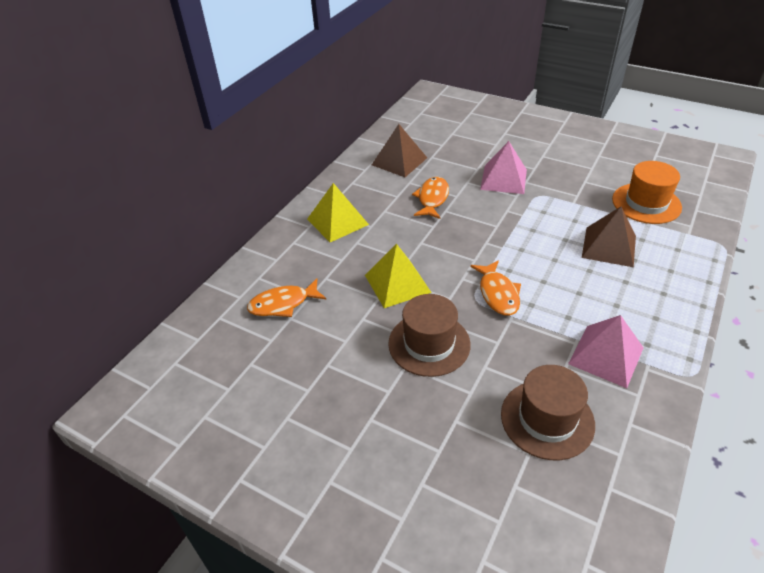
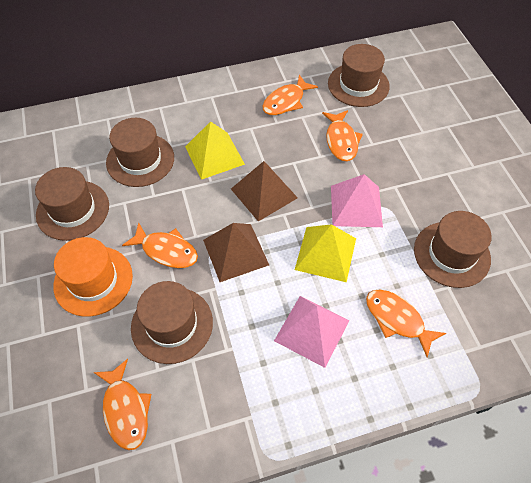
brown hat: [388,294,471,377] [501,365,595,460] = 2 -> [35,167,109,241] [106,118,174,187] [131,281,213,364] [328,44,390,107] [414,211,492,288] = 5
orange fish: [247,279,326,317] [412,177,449,219] [470,260,521,316] = 3 -> [94,359,151,450] [122,222,198,268] [263,74,318,115] [322,110,363,161] [366,290,446,358] = 5

